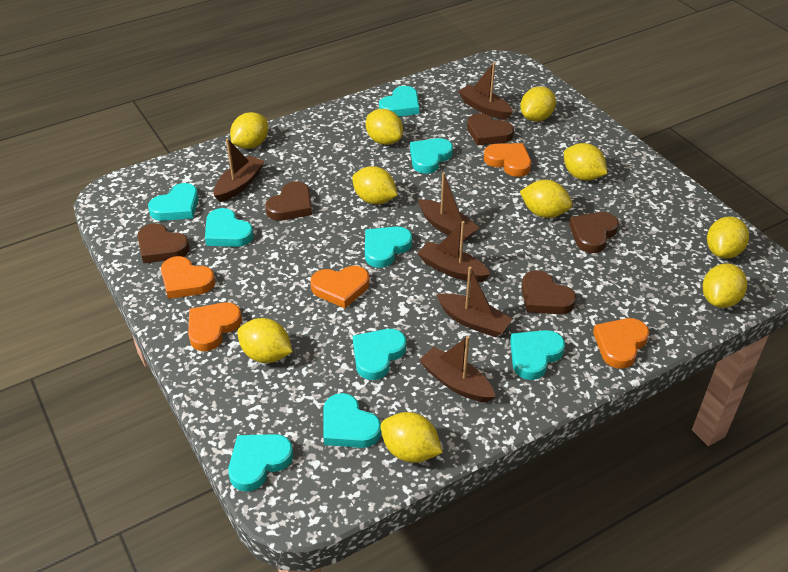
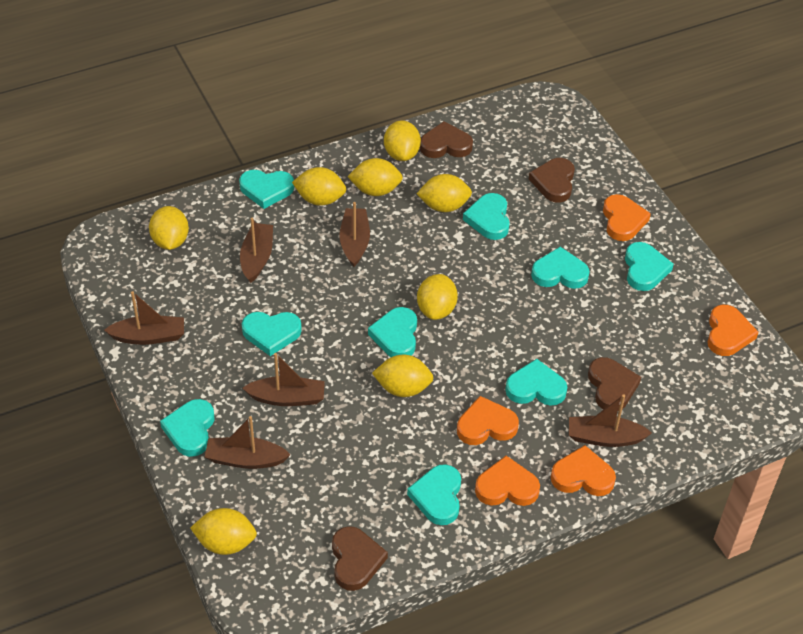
brown heart: [137,223,190,263] [265,181,312,221] [467,113,514,146] [521,270,576,314] [569,212,619,253] = 5 -> [332,526,388,591] [420,121,473,158] [529,158,575,202] [588,357,641,411] = 4
yellow lemon: [230,112,268,149] [237,318,292,363] [352,166,397,204] [366,109,403,145] [380,412,443,463] [520,86,556,122] [520,180,572,218] [564,143,607,181] [703,264,747,308] [707,217,749,259] = 10 -> [149,206,189,250] [190,508,257,555] [292,167,346,206] [348,158,403,196] [372,355,434,397] [384,120,421,161] [417,174,472,212] [417,274,458,320] = 8

